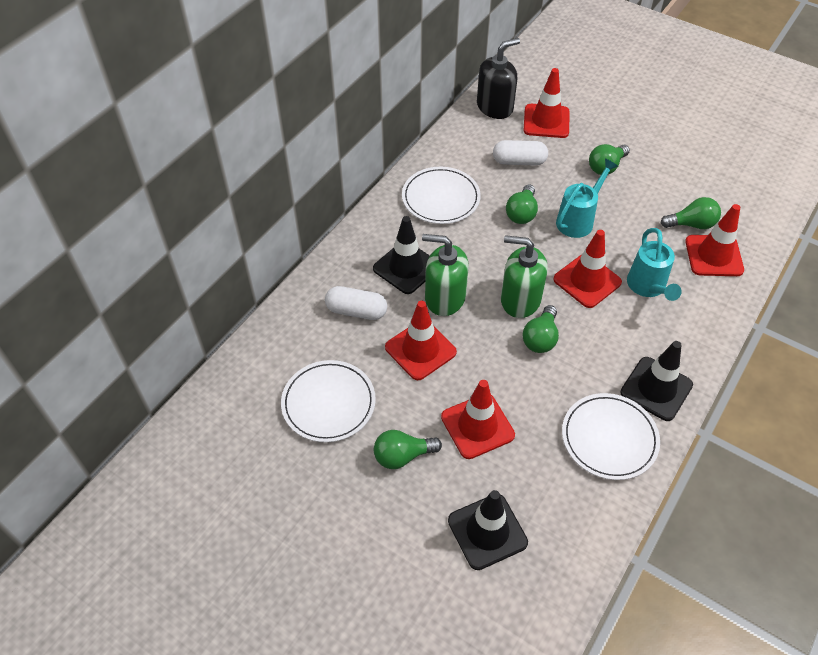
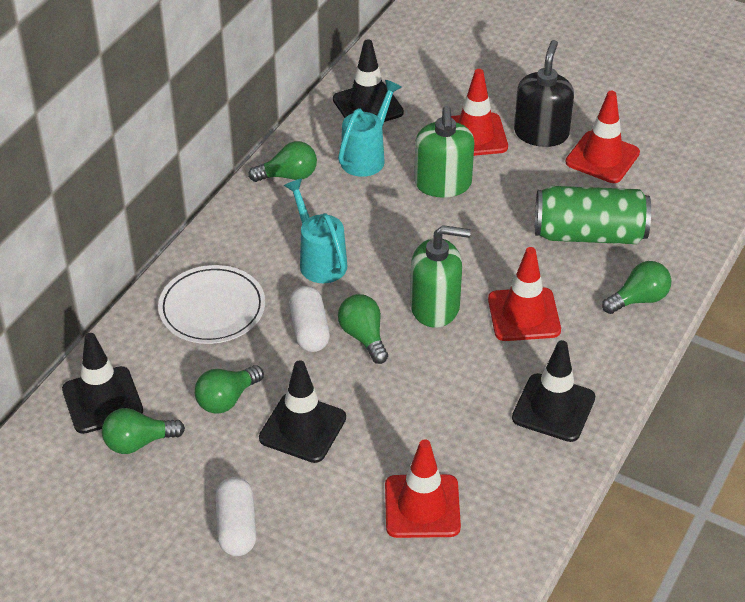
black traffic cone: [373,216,430,294] [448,490,528,570] [620,341,693,421] = 3 -> [62,333,143,434] [259,360,346,463] [333,39,404,122] [512,340,595,442] = 4
green can: none = 0 -> [535,186,651,244] = 1
red traffic cone: [385,301,457,380] [441,380,515,459] [523,68,570,138] [553,230,622,308] [685,204,744,276] = 5 -> [385,439,461,538] [451,69,508,156] [488,247,561,341] [566,91,640,183] = 4
white plate: [281,360,376,442] [402,167,481,224] [562,393,660,480] = 3 -> [158,265,265,344] = 1

